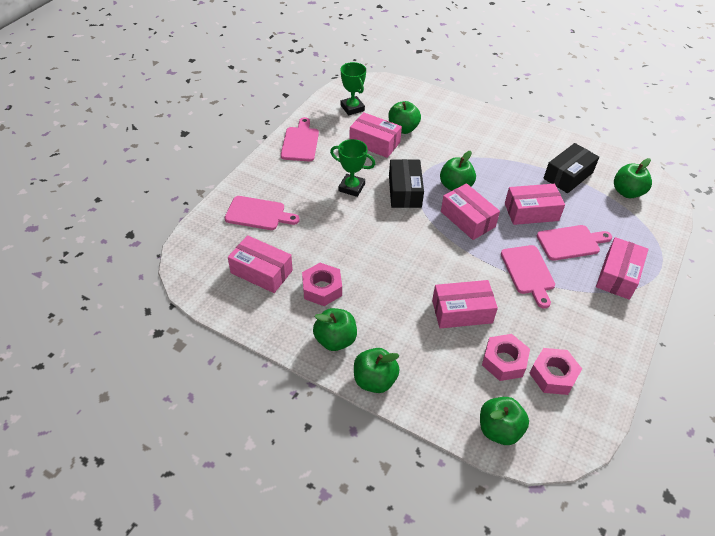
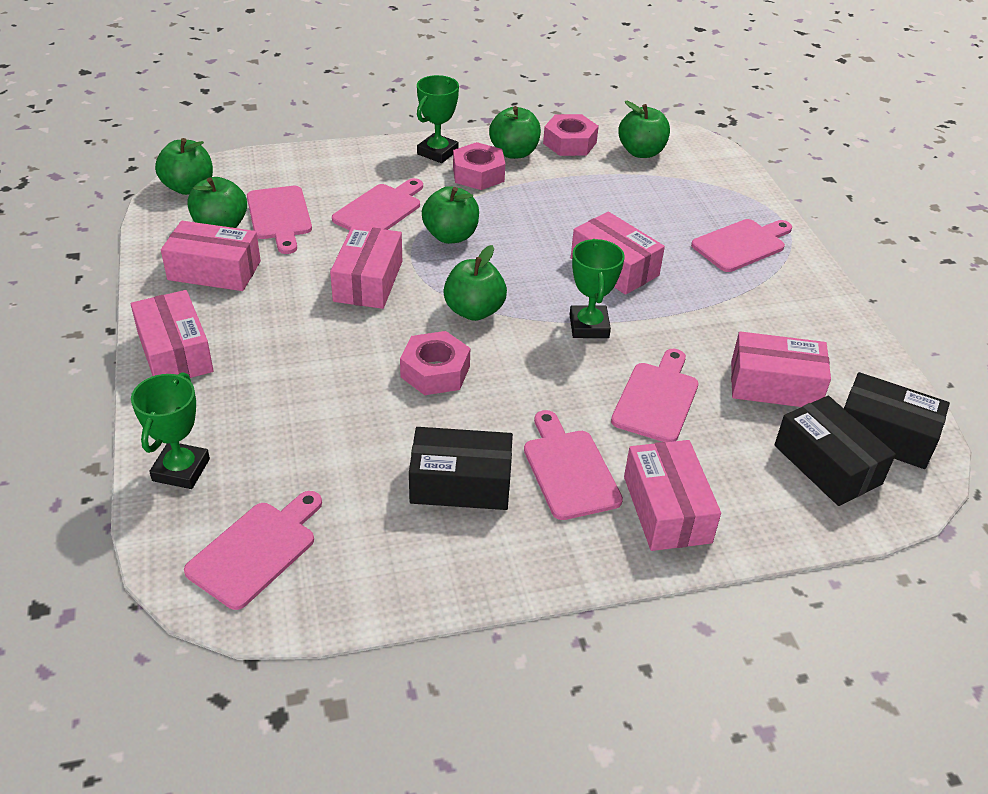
black box: [389,159,424,208] [543,143,599,193] = 2 -> [409,427,513,510] [775,396,896,506] [844,372,950,469] = 3
green trophy: [330,139,375,197] [341,62,366,115] = 2 -> [131,372,210,489] [417,75,459,163] [570,239,625,338] = 3
pink cutting board: [225,196,300,230] [281,117,319,161] [501,245,555,308] [537,225,612,261] = 4 -> [184,491,322,610] [247,186,312,254] [332,178,423,231] [524,410,623,520] [611,349,699,442] [691,219,792,272] = 6

